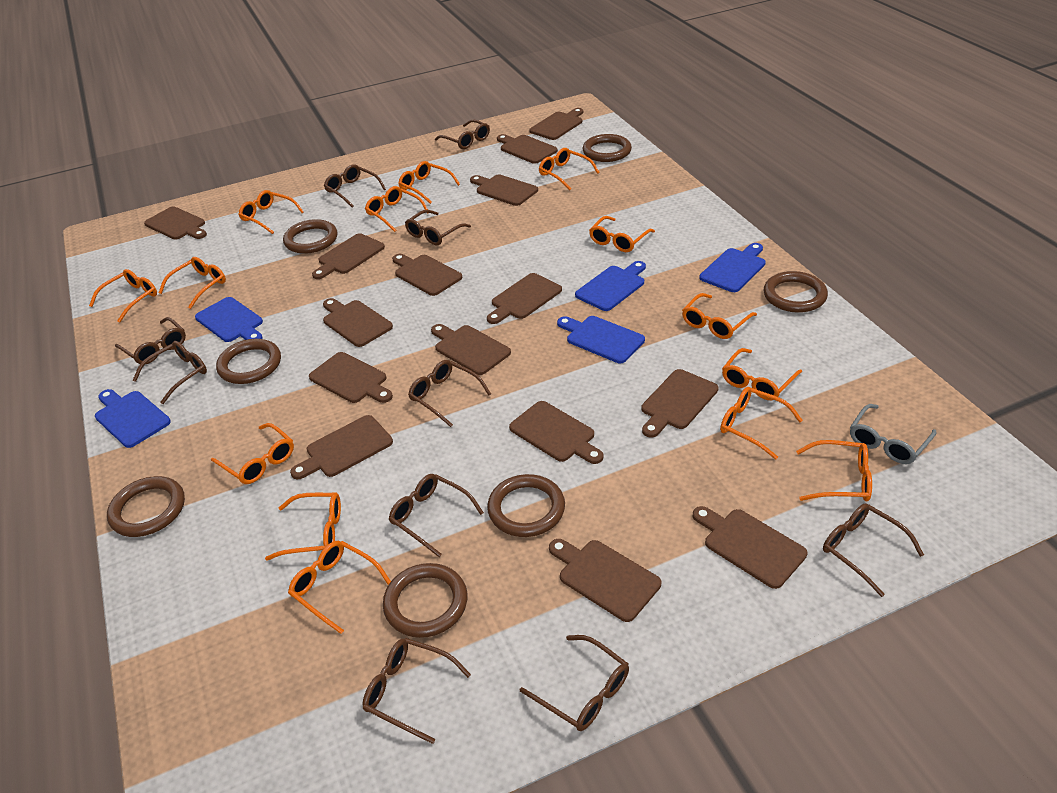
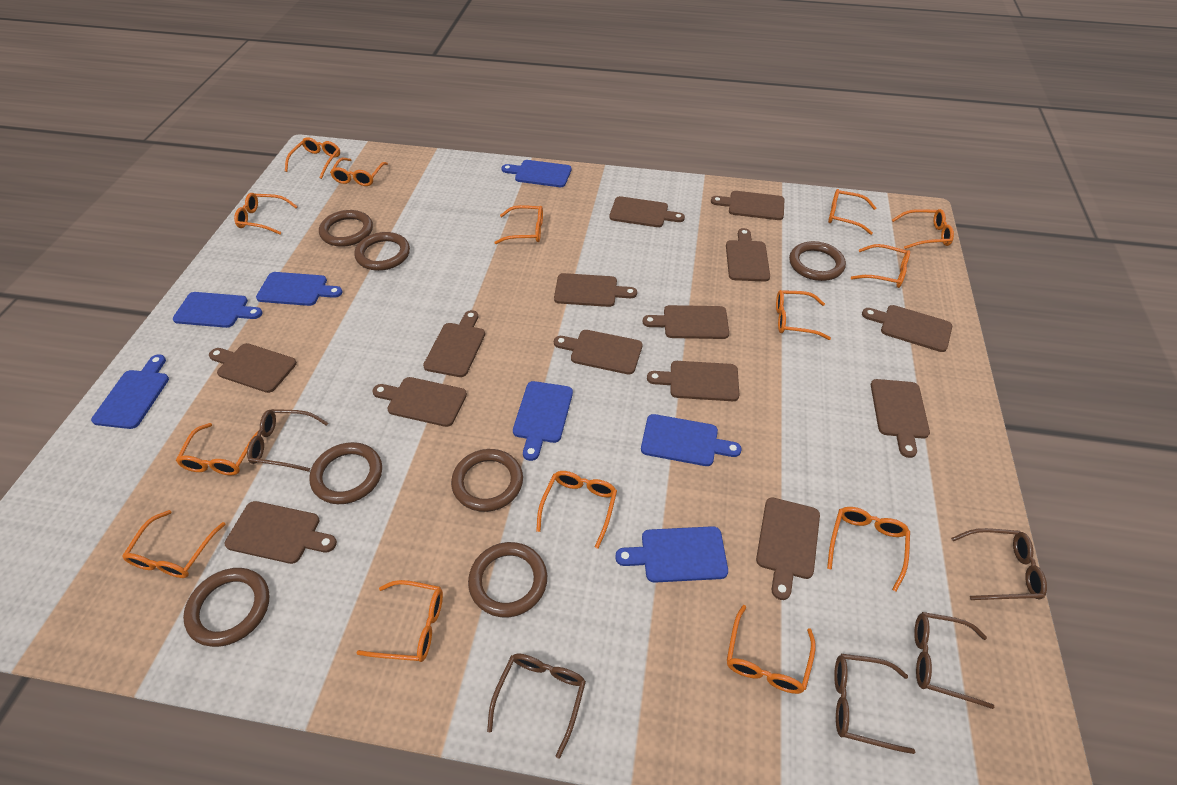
blue cutting board: [95,389,171,448] [195,297,263,342] [557,316,645,363] [575,261,646,311] [699,243,765,292] = 5 -> [91,354,169,429] [173,292,263,328] [256,272,343,306] [501,160,572,187] [513,381,573,461] [615,526,728,583] [641,414,742,466] = 7
brown cutting board: [144,206,207,240] [290,415,393,479] [309,352,393,403] [312,233,385,279] [323,298,393,347] [392,254,462,296] [431,324,511,375] [470,174,538,206] [487,273,562,324] [497,134,558,164] [509,401,603,464] [529,108,583,140] [549,539,661,622] [641,369,718,438] [693,506,808,589] = 15 -> [209,343,297,393] [225,501,337,564] [372,377,467,427] [423,310,485,377] [554,273,637,307] [554,330,643,375] [609,196,685,227] [643,305,729,339] [647,361,739,401] [711,191,785,220] [726,228,770,282] [756,497,820,600] [862,305,952,352] [871,379,930,458] = 14
brown glasses: [115,317,186,364] [133,341,207,404] [324,165,386,208] [362,638,471,744] [389,474,484,557] [405,210,471,245] [408,360,491,427] [435,119,490,149] [520,635,629,731] [823,504,924,597] = 10 -> [247,409,328,472] [487,653,586,759] [834,654,915,754] [914,612,995,709] [951,528,1047,600] = 5
grey glasses: [850,404,936,464] = 1 -> none = 0

